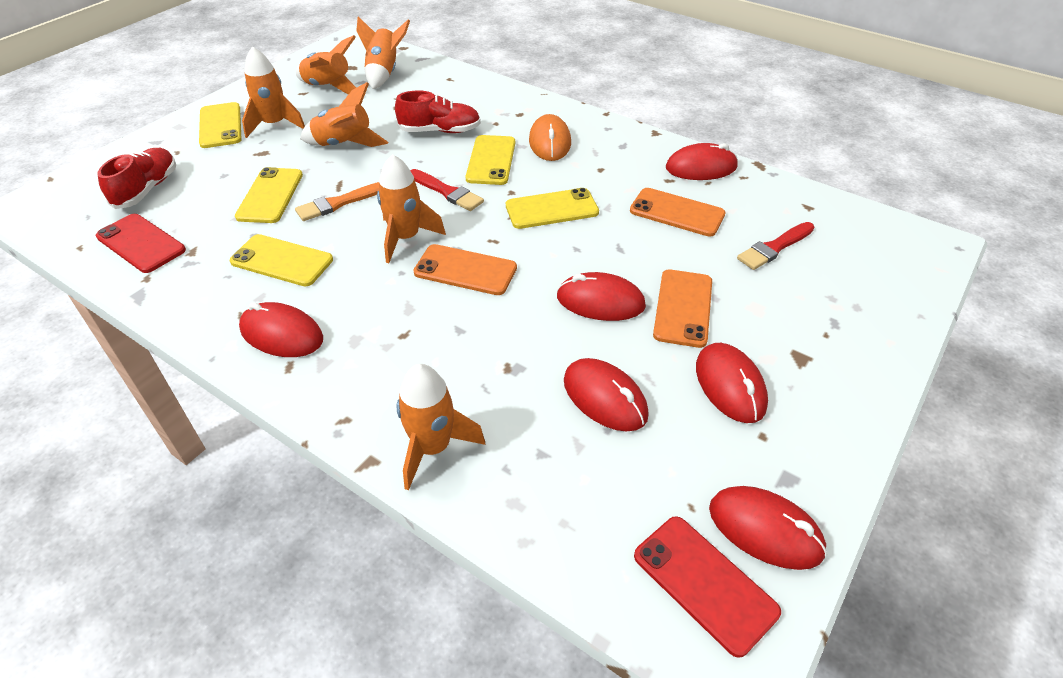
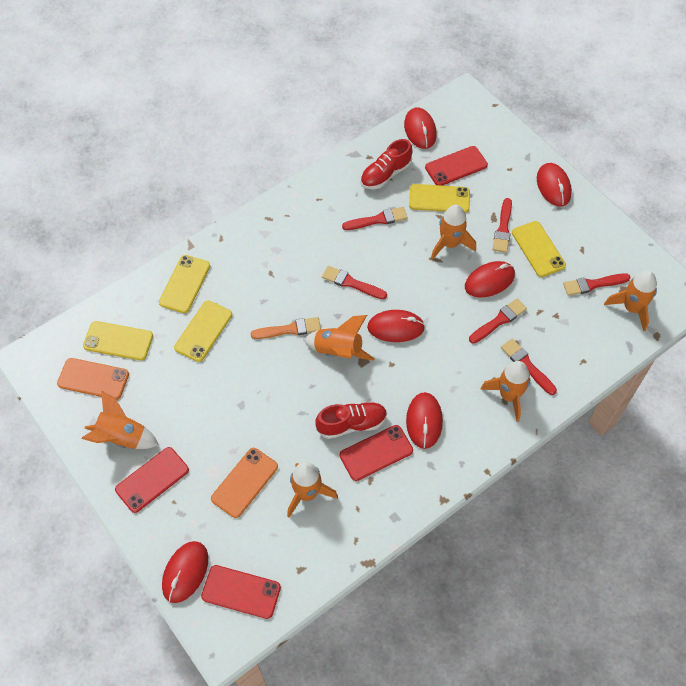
orange mouse: [529,114,571,161] = 1 -> none = 0
orange phone: [413,244,517,295] [630,188,725,237] [653,269,712,348] = 3 -> [57,358,129,400] [211,448,278,518] = 2
red brush: [410,169,484,211] [737,222,814,270] = 2 -> [322,266,387,299] [342,207,408,230] [469,299,527,344] [492,198,512,253] [501,339,557,395] [563,273,631,296] = 6
red phone: [96,214,186,273] [634,516,781,658] = 2 -> [115,447,189,513] [201,565,281,619] [340,425,413,481] [425,146,488,186] = 4

